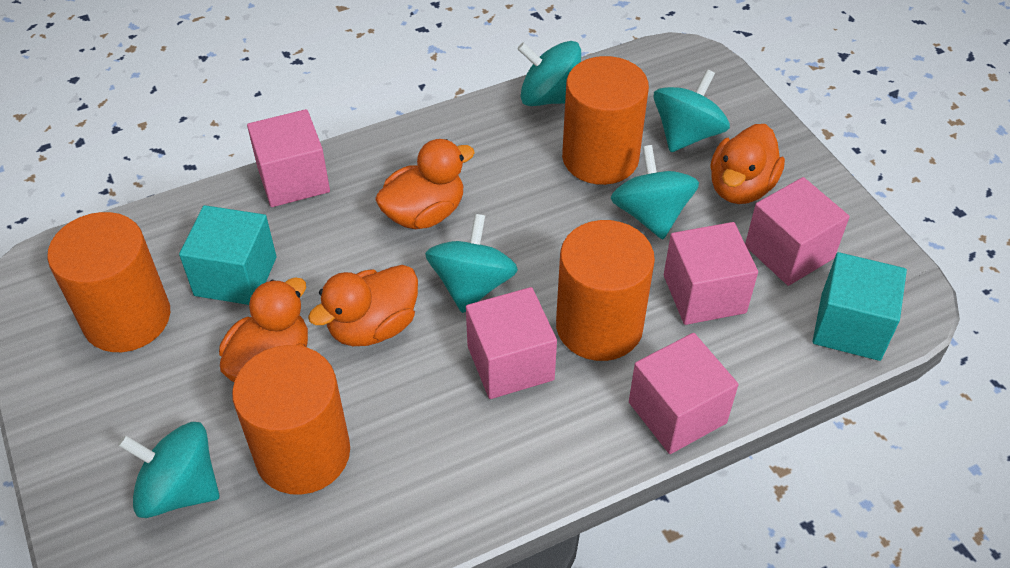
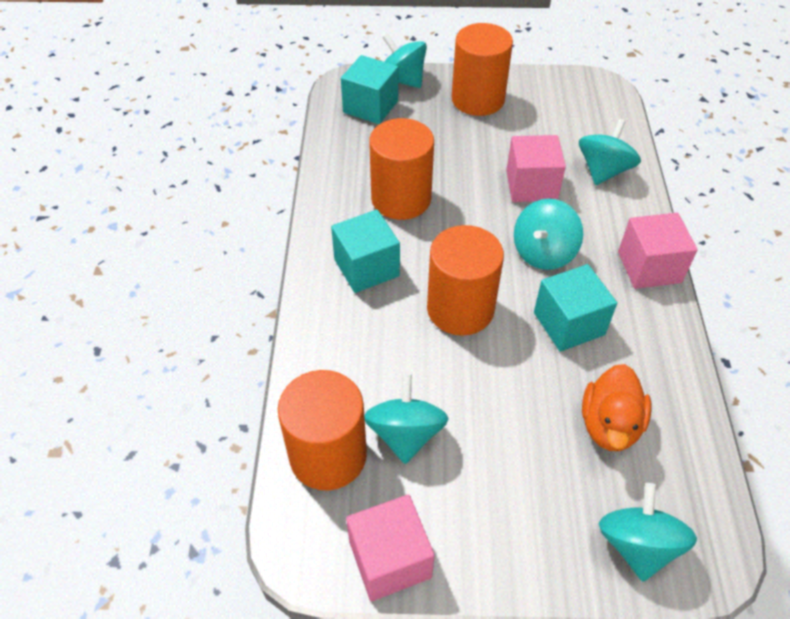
orange duck: [219,277,308,382] [308,265,418,346] [375,139,475,229] [710,124,785,204] = 4 -> [582,364,652,451] = 1
pink cube: [247,109,330,207] [466,287,557,399] [629,333,738,454] [664,222,758,325] [745,177,849,286] = 5 -> [346,494,435,601] [506,135,566,202] [618,213,698,289] = 3
turquoise cube: [179,205,277,305] [812,252,907,361] = 2 -> [331,210,400,293] [341,55,398,124] [534,264,617,351] = 3

